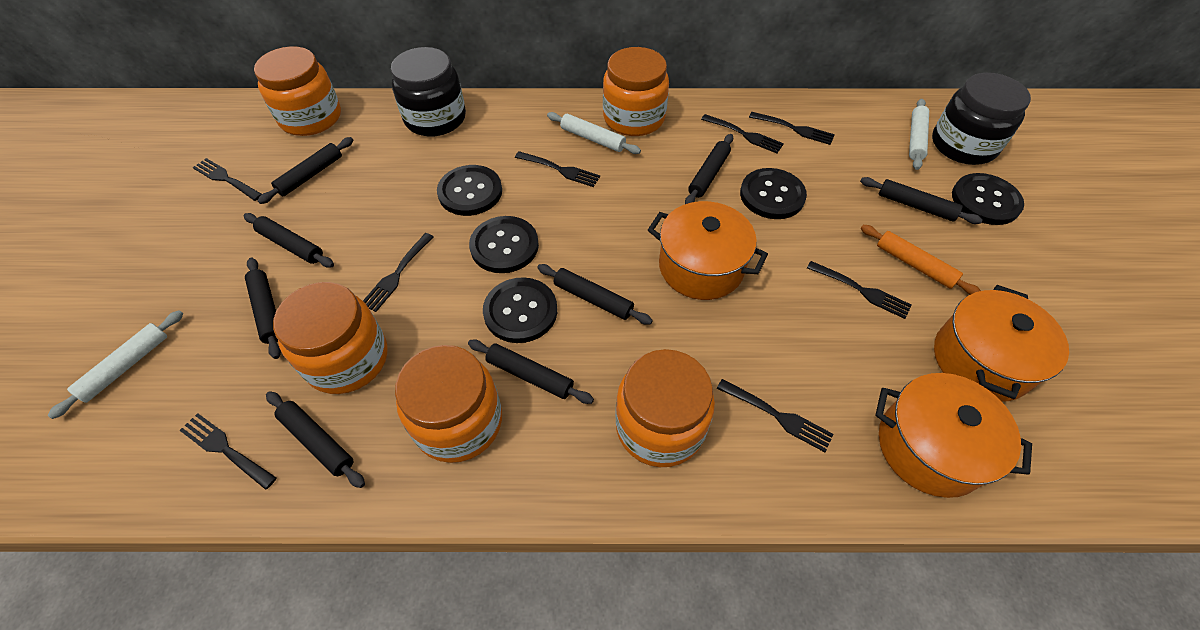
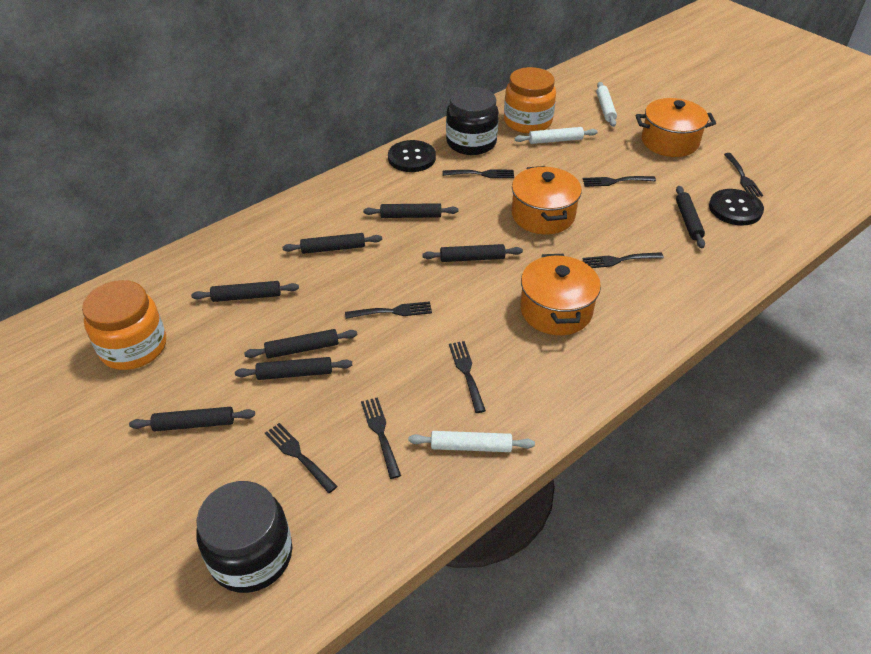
black button: [437,165,502,216] [469,216,539,273] [483,277,557,343] [740,168,807,219] [952,173,1024,225] = 5 -> [388,140,436,172] [709,189,764,225] = 2
orange jar: [254,46,341,136] [273,282,387,394] [395,345,502,463] [603,47,669,136] [615,349,715,467] = 5 -> [82,280,166,370] [504,67,556,133] = 2
orange rolling pin: [861,225,981,295] = 1 -> none = 0

